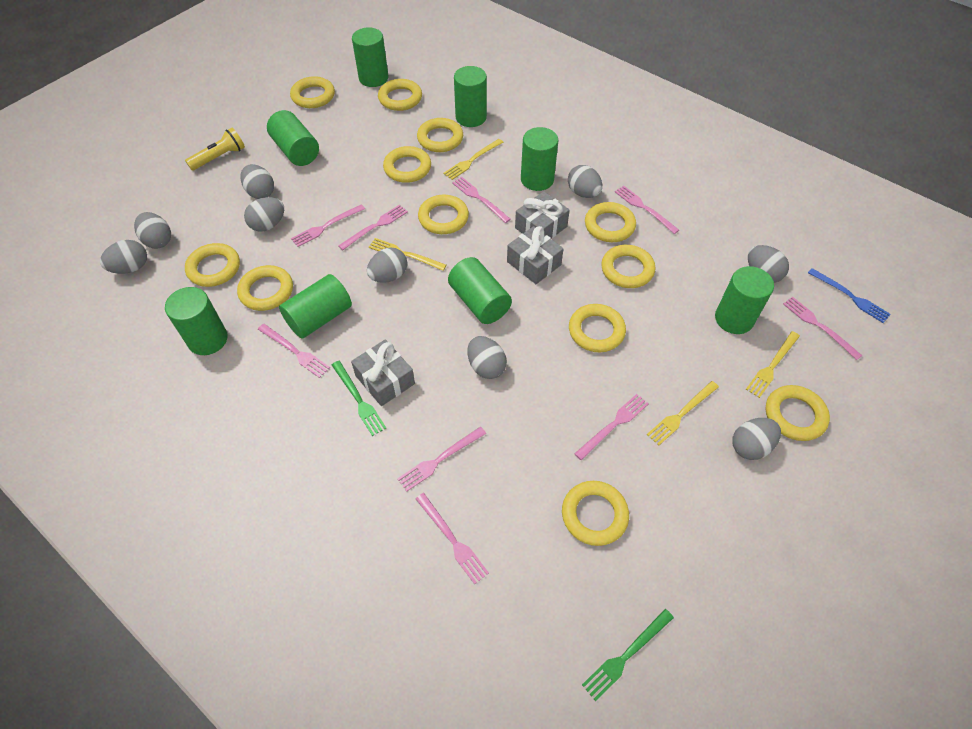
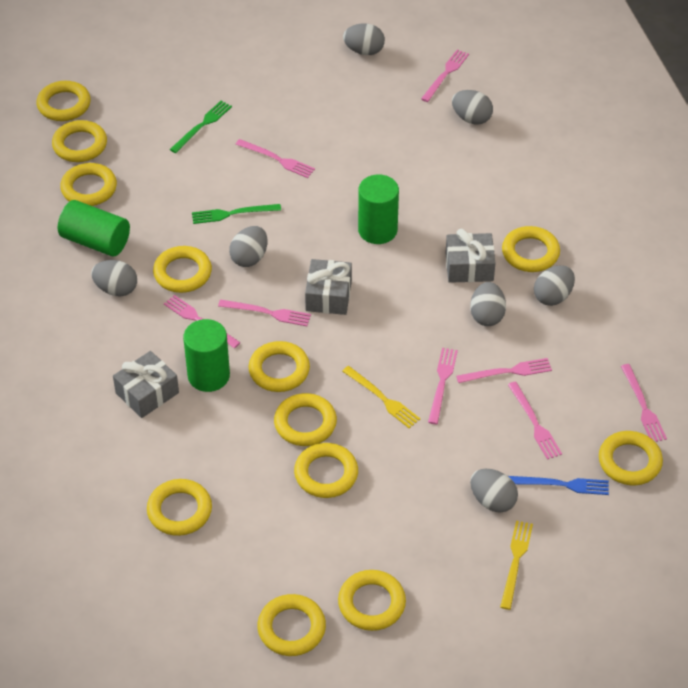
green cylinder: [165,287,228,355] [267,110,319,166] [279,274,352,339] [352,27,388,87] [448,257,512,324] [454,66,487,127] [521,127,558,191] [715,266,774,334] = 8 -> [58,200,130,257] [183,319,230,392] [358,175,399,244] = 3
grey egg: [100,240,147,274] [134,212,171,249] [240,164,274,199] [244,197,284,232] [367,248,407,283] [468,336,507,379] [568,165,602,198] [732,418,781,460] [748,245,789,283] = 9 -> [91,260,137,297] [229,226,267,267] [343,23,385,55] [452,90,493,125] [470,282,506,326] [470,469,518,513] [534,265,575,306] = 7
pink fork: [258,324,330,378] [291,204,365,247] [338,205,408,250] [397,427,486,492] [415,493,489,584] [452,177,511,223] [574,394,649,460] [615,186,679,234] [783,297,862,360] = 9 -> [164,295,241,348] [218,299,311,326] [236,139,315,178] [421,49,469,102] [428,348,458,424] [456,358,552,383] [508,382,562,460] [621,364,667,442] = 8
yellow flashlight: [185,128,245,171] = 1 -> none = 0
yellow fork: [369,238,446,271] [443,139,503,180] [647,381,719,445] [746,331,800,398] = 4 -> [342,366,420,428] [500,521,533,610] = 2

